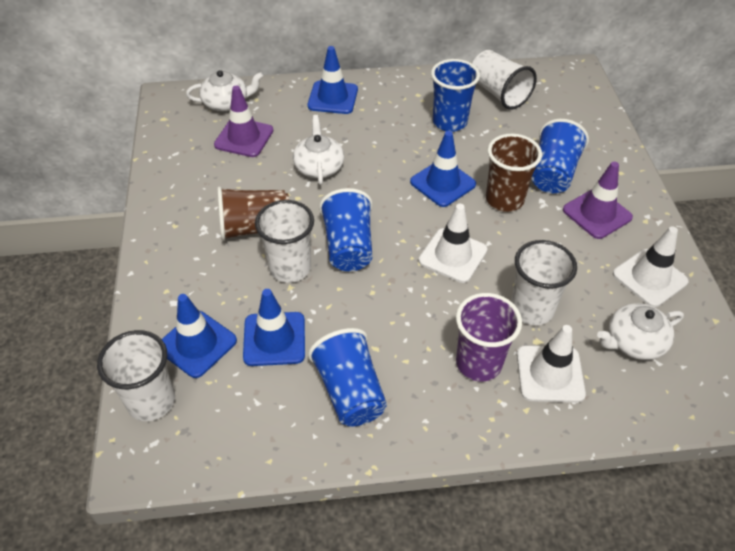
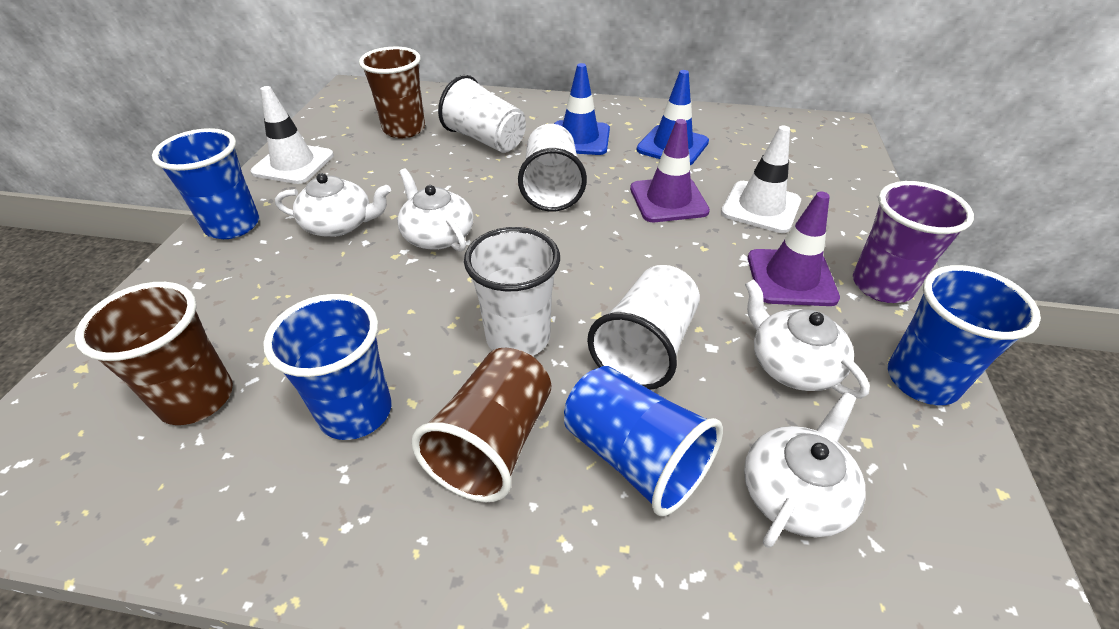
blue traffic cone: [162,294,237,378] [243,289,305,366] [307,46,358,114] [410,131,476,207] = 4 -> [554,63,610,155] [636,70,709,165] = 2
brown cup: [217,187,289,241] [486,134,542,212] = 2 -> [75,282,233,425] [359,47,425,138] [411,348,551,502] = 3
white teapot: [186,70,263,111] [293,115,344,185] [597,303,684,360] = 3 -> [275,173,391,237] [397,168,473,252] [744,392,866,548] [745,279,870,399] = 4
white traffic cone: [419,204,487,283] [517,325,586,403] [613,226,689,307] = 3 -> [250,86,334,184] [721,126,801,233] = 2

